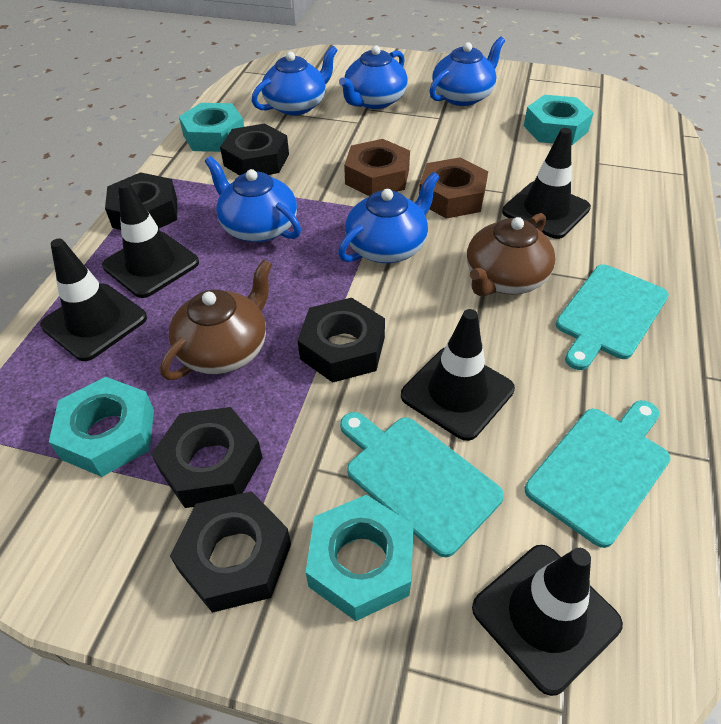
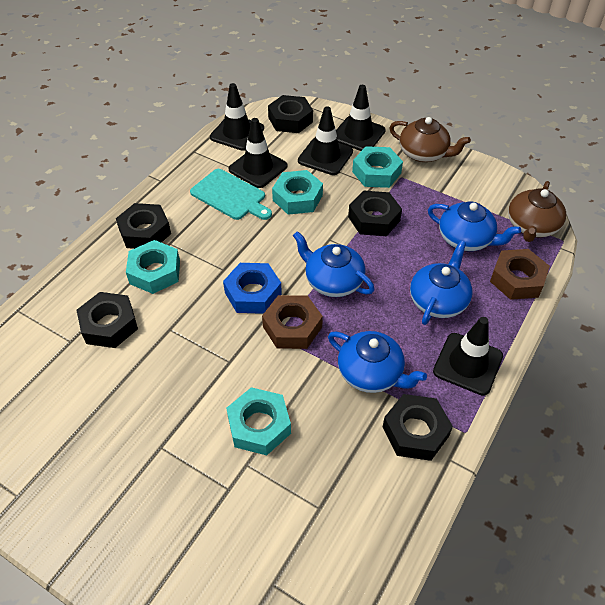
blue nut: none = 0 -> [223,263,282,314] = 1
blue teapot: [205,156,301,242] [252,46,338,116] [338,172,440,263] [339,45,408,109] [430,37,505,106] = 5 -> [293,231,375,297] [328,331,427,393] [410,241,472,325] [428,202,521,251] = 4
turquoise cutting board: [340,412,504,557] [525,400,670,548] [556,265,669,370] = 3 -> [190,169,272,220] = 1

